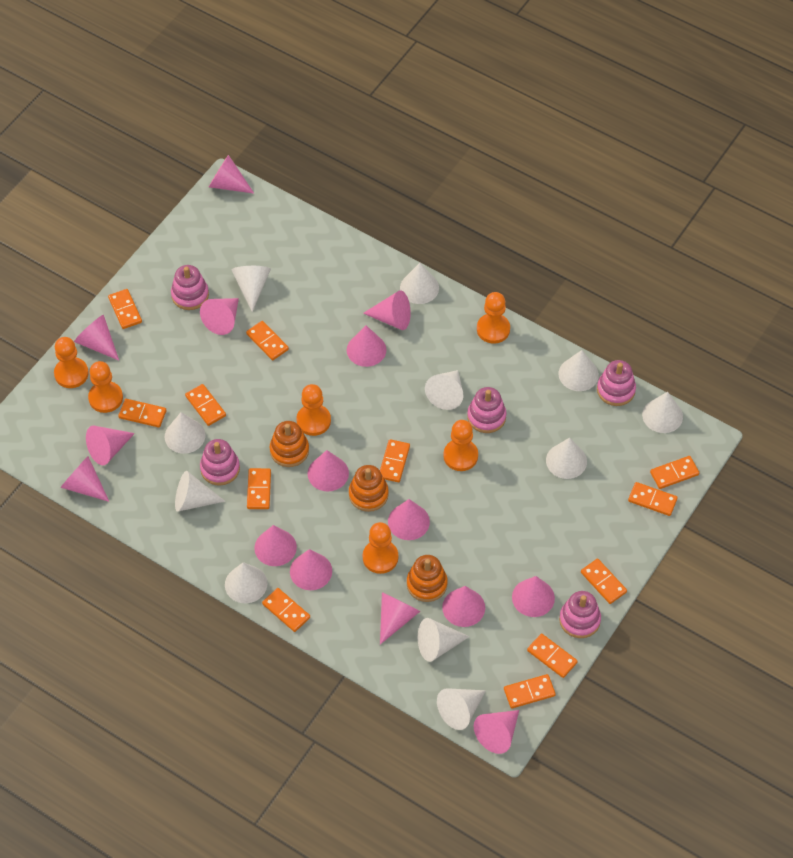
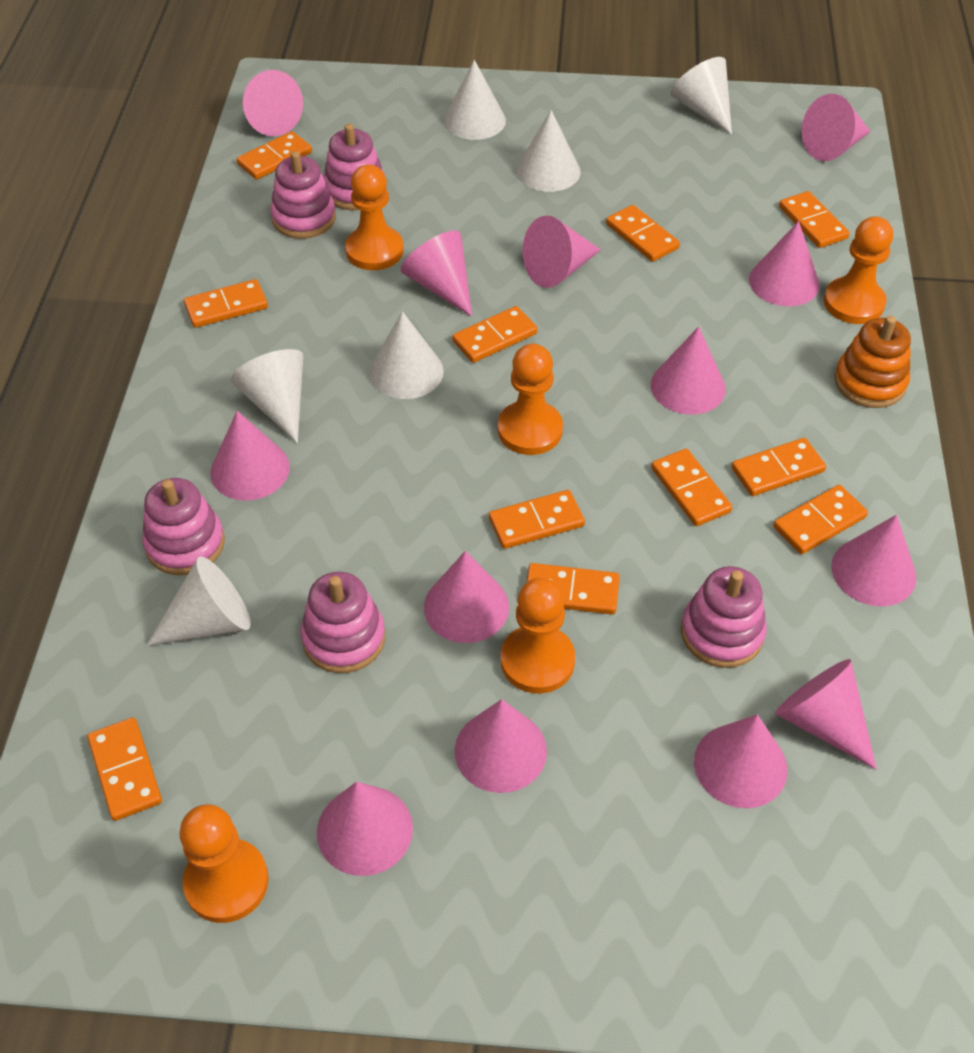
orange domino: [108,289,142,329] [118,399,166,428] [185,384,226,426] [246,321,289,360] [247,468,271,509] [262,588,310,632] [380,439,410,482] [504,674,556,709] [527,634,578,678] [581,559,627,604] [628,482,678,516] [650,456,699,489] = 12 -> [87,717,162,821] [184,279,268,328] [237,131,312,180] [452,306,537,363] [489,490,585,549] [527,563,620,614] [606,205,680,262] [651,449,732,526] [732,438,826,496] [774,485,868,554] [779,191,850,248] = 11
orange pawn: [54,337,89,388] [88,361,123,413] [296,384,331,436] [363,522,398,574] [443,420,478,471] [477,292,510,344] = 6 -> [179,804,269,923] [345,165,404,270] [498,344,563,455] [501,578,575,693] [824,217,893,324] = 5
orange stacking toy: [270,421,309,467] [349,465,389,512] [407,555,448,602] = 3 -> [834,316,911,408] = 1
pink cone: [60,456,109,502] [74,315,119,360] [86,425,135,465] [200,298,239,335] [209,155,254,194] [254,525,297,566] [290,549,332,590] [308,450,349,491] [347,325,387,367] [363,290,411,330] [380,592,420,644] [388,499,430,540] [442,586,485,627] [474,710,519,754] [512,576,555,617] = 15 -> [210,411,290,500] [243,70,303,136] [317,782,413,876] [401,230,472,317] [424,551,509,643] [455,699,547,793] [522,215,601,288] [651,327,726,414] [694,714,787,808] [749,221,819,306] [775,659,877,770] [802,94,871,161] [832,515,916,606] = 13
white cone: [165,412,205,454] [175,471,225,512] [225,562,267,603] [232,266,271,312] [400,263,439,304] [418,618,470,662] [425,370,463,410] [437,688,486,730] [546,438,587,479] [559,350,599,391] [642,392,683,433] = 11 -> [146,556,251,646] [231,349,303,443] [369,311,444,399] [444,60,506,140] [516,110,581,192] [671,57,732,135] = 6

